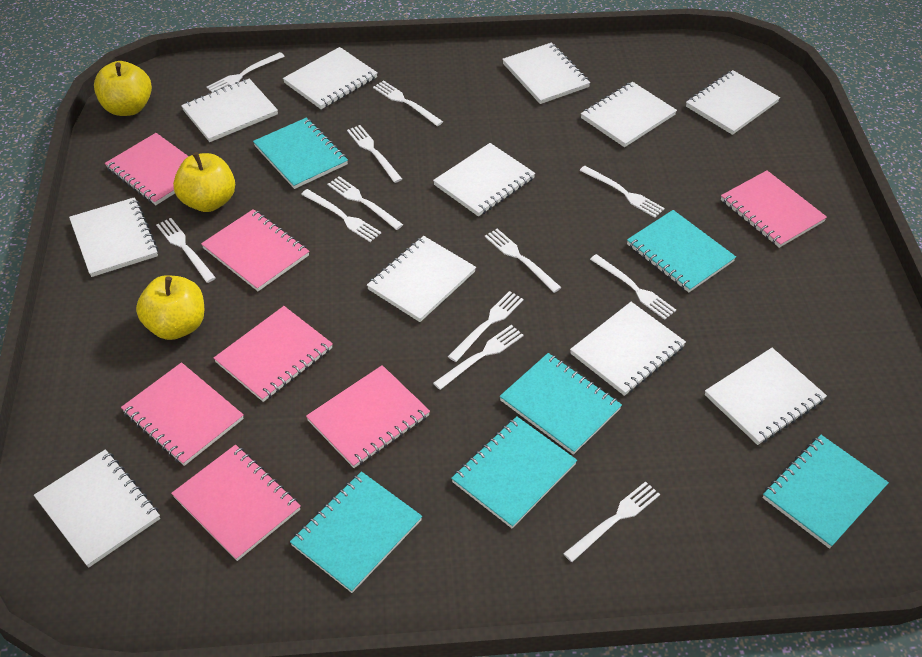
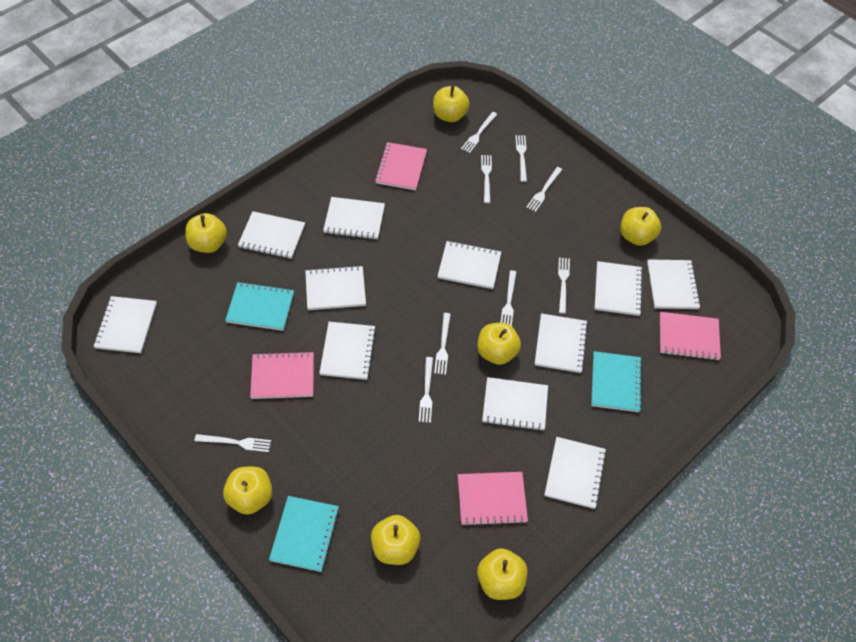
pink notebook: [105,133,188,205] [121,362,244,466] [171,445,301,561] [201,209,309,291] [214,306,333,402] [306,365,430,468] [721,170,827,248] = 7 -> [250,351,314,399] [375,142,427,190] [458,472,528,526] [660,312,721,361] = 4
turquoise notebook: [253,118,348,189] [290,472,422,593] [451,416,577,528] [500,353,622,455] [627,210,736,292] [763,435,889,549] = 6 -> [225,282,294,331] [269,496,340,572] [591,351,642,412] = 3
white fork: [156,218,216,283] [206,52,285,93] [301,189,381,242] [327,176,403,230] [347,125,402,183] [373,80,443,126] [433,325,524,390] [448,291,524,362] [485,229,562,293] [563,481,660,562] [579,166,665,218] [590,254,676,320] = 12 -> [195,434,271,452] [419,357,433,423] [434,313,451,375] [461,112,497,153] [481,155,492,203] [500,270,516,326] [515,135,527,182] [526,167,562,212] [558,257,570,314] = 9
yellow apple: [94,61,152,116] [136,275,205,340] [173,152,235,212] = 3 -> [185,213,227,253] [223,466,273,515] [371,515,420,565] [433,85,470,122] [477,323,521,365] [477,548,528,600] [621,207,661,246] = 7

